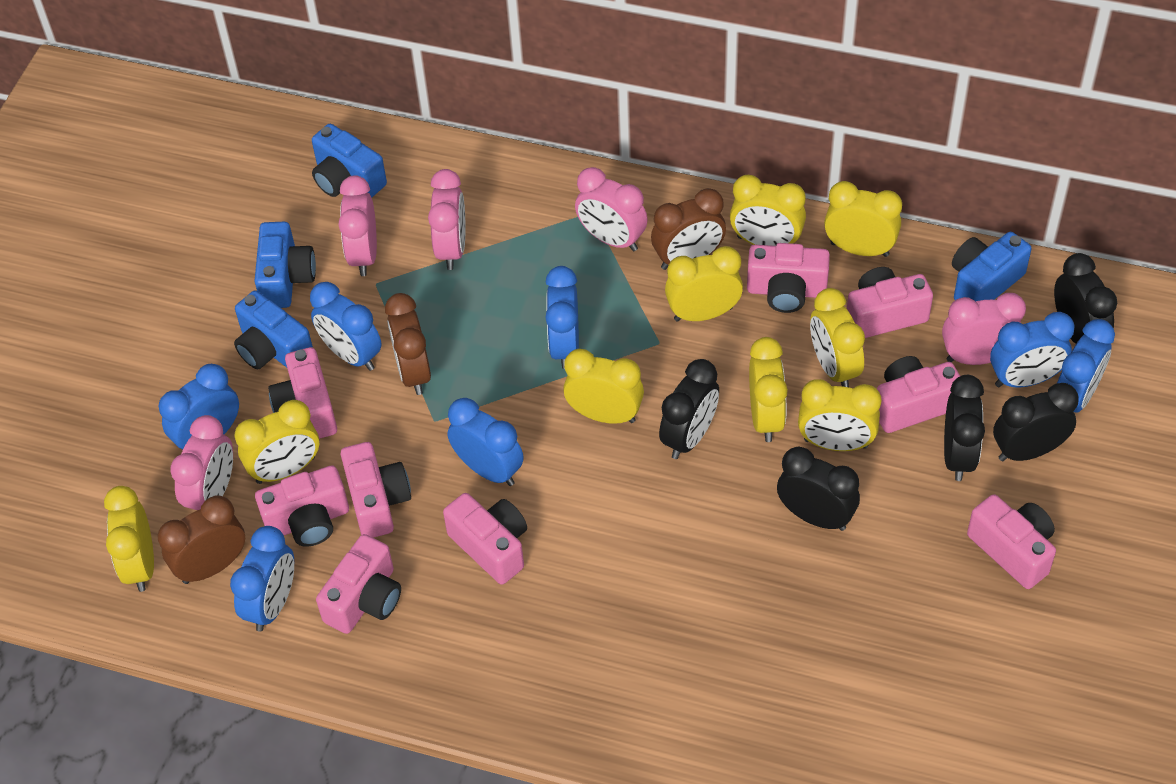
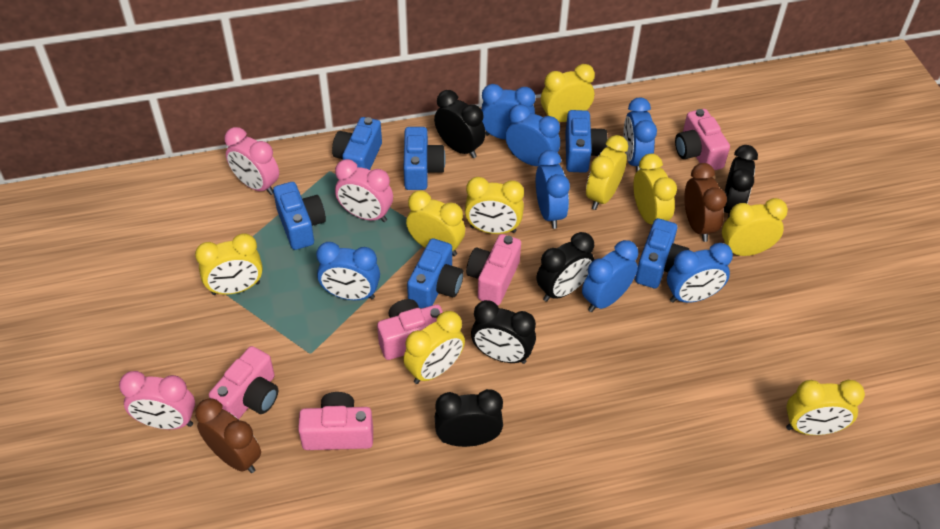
blue camera: [234,291,313,369] [254,222,316,308] [312,124,387,198] [952,232,1031,301] = 4 -> [273,182,326,250] [332,117,382,170] [404,127,446,190] [407,238,464,309] [565,110,608,173] [635,218,689,289] = 6
brown clock: [158,496,245,584] [385,293,431,395] [651,188,726,270] = 3 -> [195,398,261,473] [684,163,727,242] = 2
pink camera: [255,465,349,547] [268,347,337,439] [316,534,401,634] [340,442,411,538] [443,493,527,585] [747,243,830,313] [847,267,933,338] [877,356,960,433] [967,494,1056,589] = 9 -> [209,346,278,419] [298,392,373,450] [377,299,443,360] [466,234,521,305] [675,109,730,170] = 5
pink clock: [170,415,233,510] [338,175,377,276] [428,169,465,270] [575,167,648,251] [942,293,1026,365] = 5 -> [119,371,195,430] [225,127,279,195] [335,159,393,222] = 3

